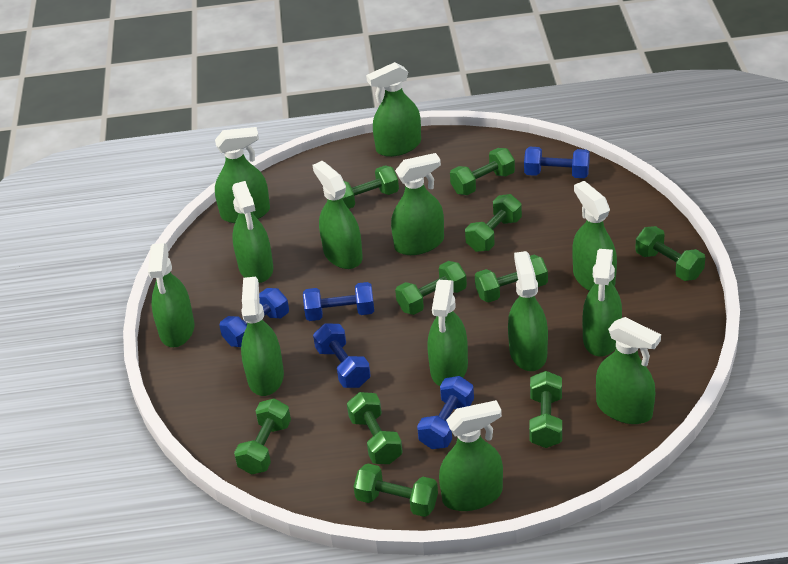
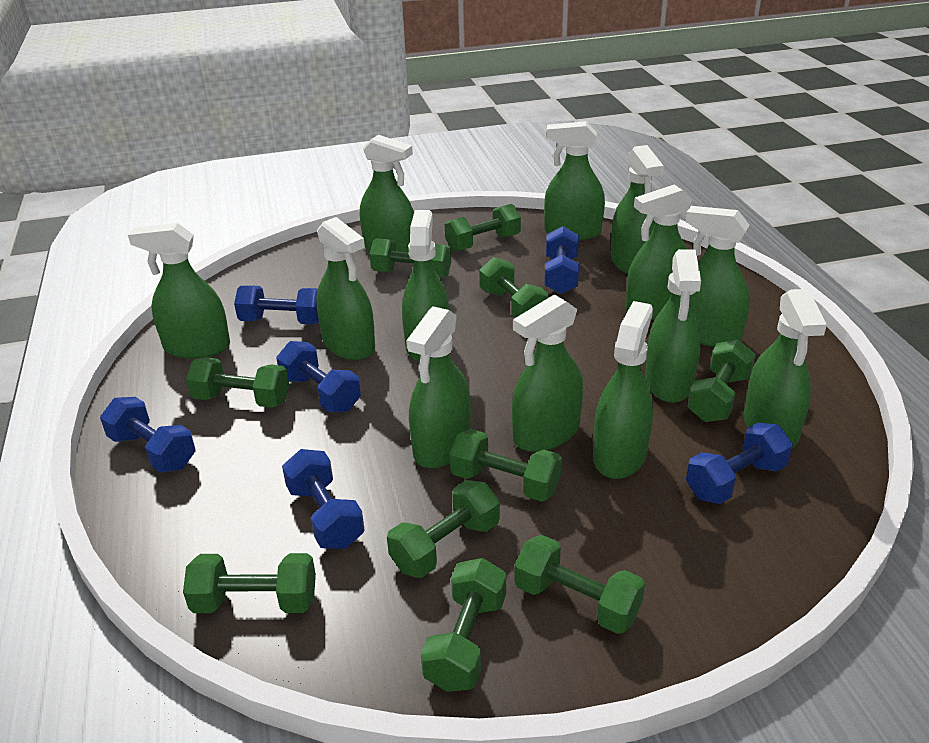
blue dumbbell: [219,288,289,347] [303,282,374,321] [313,323,371,388] [417,376,474,449] [524,147,590,178] = 5 -> [100,397,196,473] [234,285,319,324] [276,341,361,412] [282,449,365,549] [544,226,579,294] [686,422,793,504] = 6

